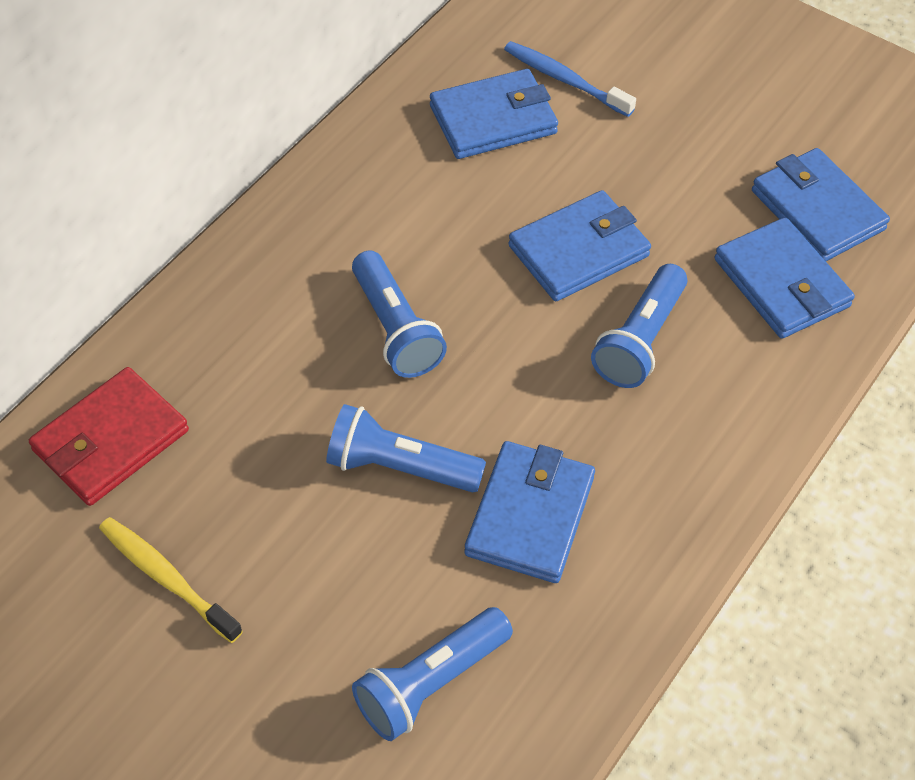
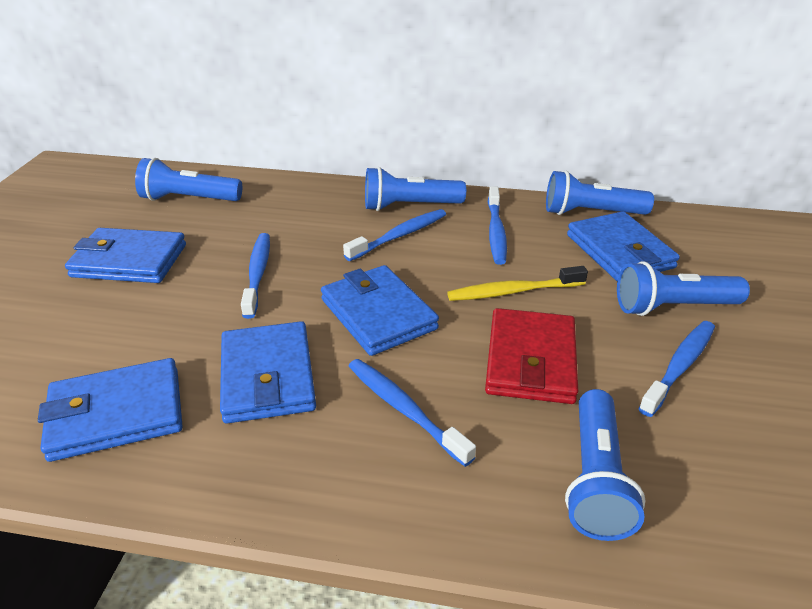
blue flashlight: [326,404,486,493] [352,251,447,378] [352,607,513,741] [591,264,687,388] = 4 -> [135,158,242,201] [365,167,466,211] [546,171,654,215] [565,389,646,541] [617,261,750,316] = 5
blue toothbrush: [504,41,636,117] = 1 -> [241,233,270,319] [343,209,446,261] [348,359,476,467] [488,186,507,265] [639,321,715,417] = 5

